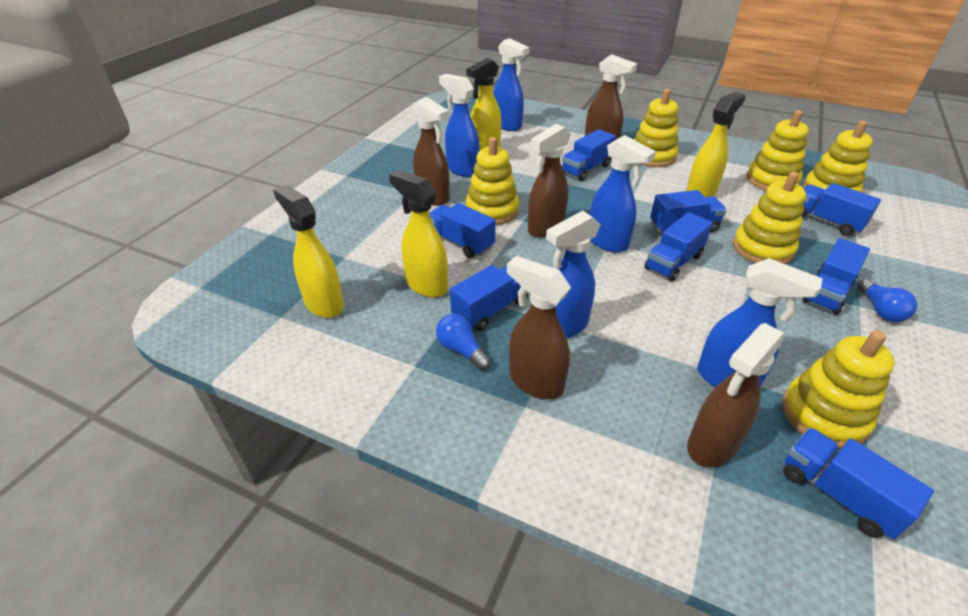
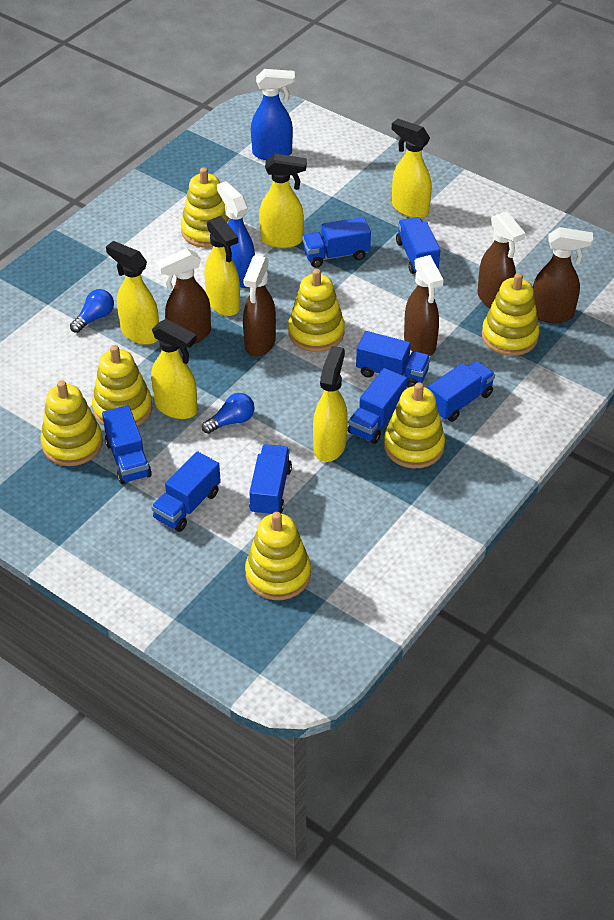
blue spray bottle: [439,74,480,177] [493,38,530,131] [546,211,601,338] [590,135,656,253] [697,258,823,387] = 5 -> [217,181,255,288] [251,69,295,160] = 2
yellow spray bottle: [273,185,344,318] [389,170,448,297] [466,58,501,150] [686,92,746,197] = 4 -> [106,241,159,345] [151,319,197,419] [204,216,240,316] [259,154,307,248] [313,346,348,462] [392,119,432,218] = 6
yellow stacking toy: [466,137,519,225] [634,89,679,167] [733,172,806,264] [746,110,809,191] [783,330,895,448] [803,121,873,192] = 6 -> [40,380,103,466] [92,345,152,426] [181,167,229,248] [245,512,311,600] [288,269,345,352] [384,382,445,468] [482,273,540,356] = 7

